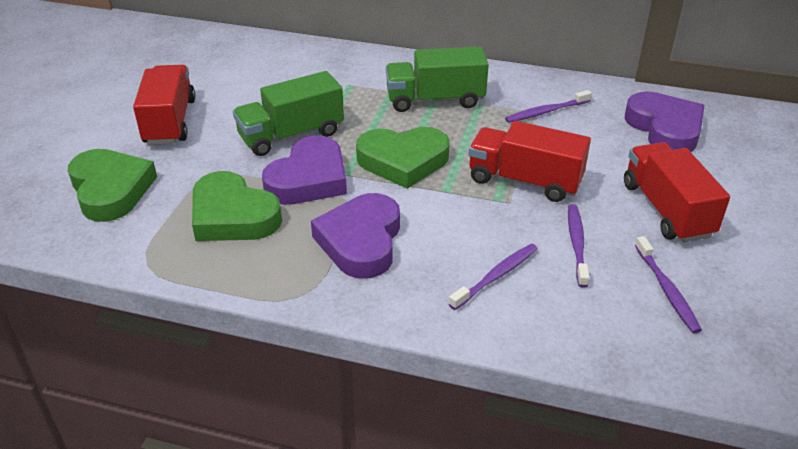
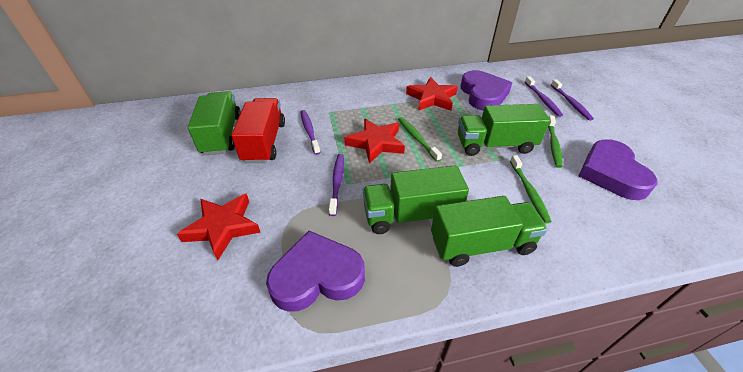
green heart: [68,149,157,222] [192,171,282,241] [356,127,450,189] = 3 -> none = 0
green toothbrush: none = 0 -> [398,117,442,162] [510,155,552,223] [548,115,562,168] = 3
green truck: [233,71,344,156] [386,47,489,112] = 2 -> [188,91,241,155] [363,165,469,234] [431,196,548,267] [458,104,550,156] = 4
red star: none = 0 -> [177,193,261,260] [345,118,405,164] [406,77,458,111] = 3
red truck: [133,65,195,145] [469,121,591,202] [624,142,730,243] = 3 -> [231,98,285,163] = 1

